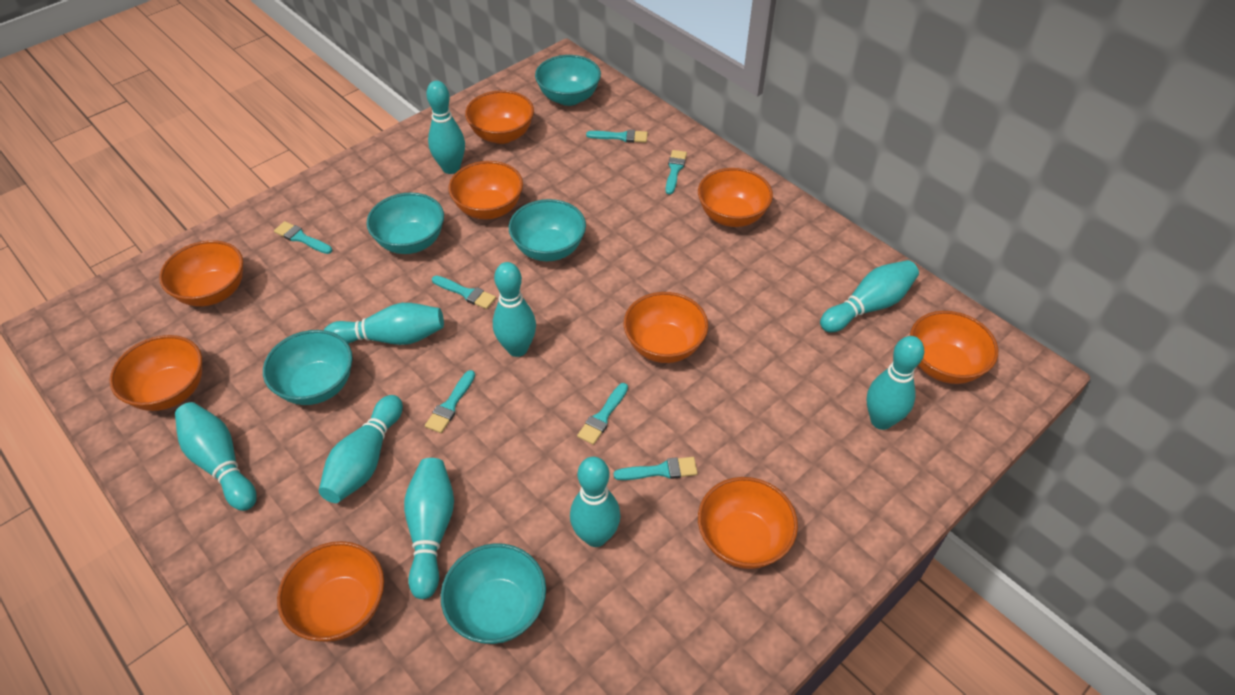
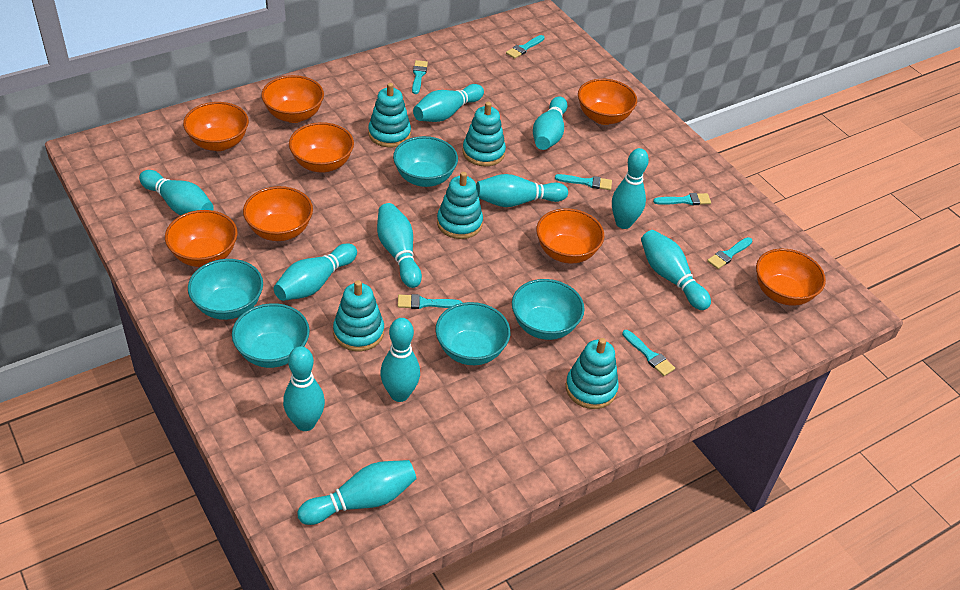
orange bowl: [109,335,202,411] [159,240,243,306] [277,541,384,642] [449,161,523,220] [465,90,534,144] [624,292,708,363] [698,168,773,227] [698,477,798,569] [910,311,998,384] = 9 -> [165,210,238,267] [183,102,249,151] [243,186,313,241] [261,75,324,123] [289,122,354,173] [536,208,604,264] [578,79,637,125] [756,249,826,306] = 8
turquoise bowling pin: [175,402,257,511] [319,395,403,503] [324,303,444,345] [404,458,454,599] [426,81,465,174] [493,262,536,357] [570,457,621,547] [820,260,919,332] [866,336,924,430] = 9 -> [139,170,214,215] [274,243,357,301] [283,346,325,431] [297,460,417,525] [377,203,422,288] [380,318,420,402] [413,84,484,122] [476,174,568,207] [533,97,567,150] [612,148,649,229] [641,230,711,310] = 11
turquoise stacking toy: none = 0 -> [333,280,384,351] [368,83,411,148] [437,172,483,239] [462,102,506,166] [566,338,619,409] = 5

